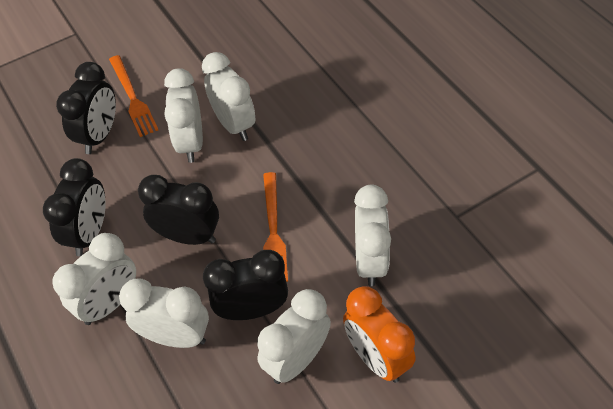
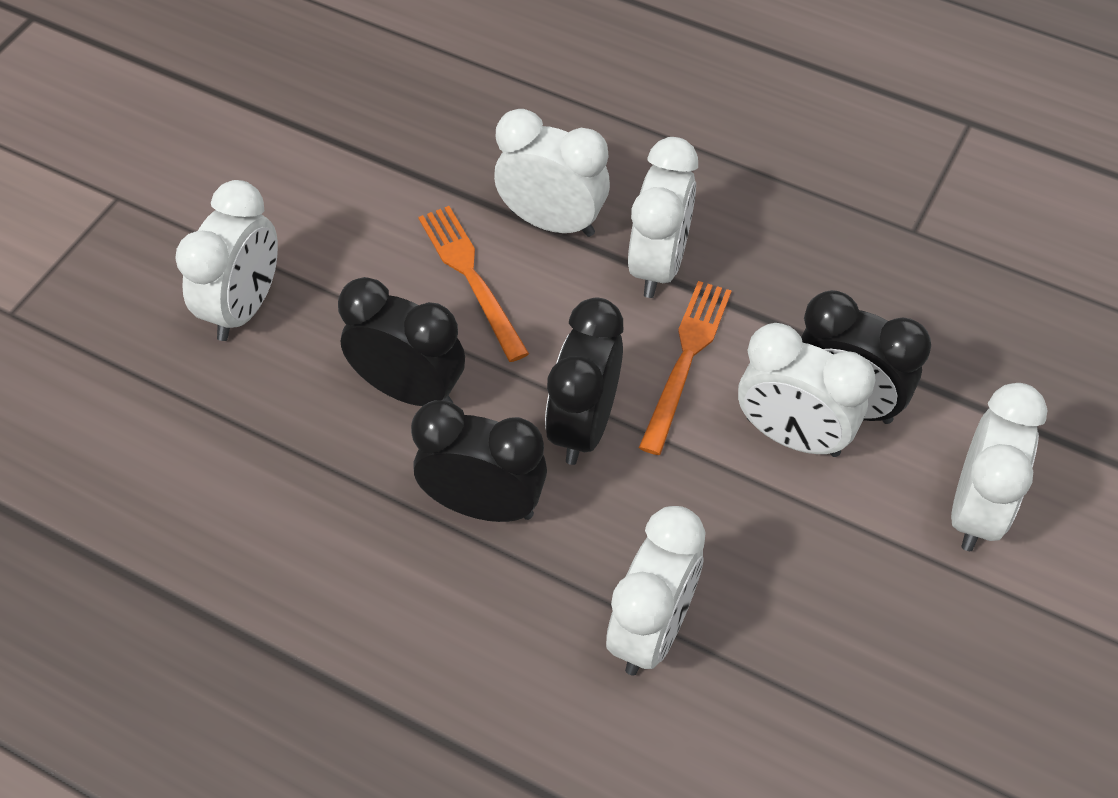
orange clock: [343,286,415,383] = 1 -> none = 0

